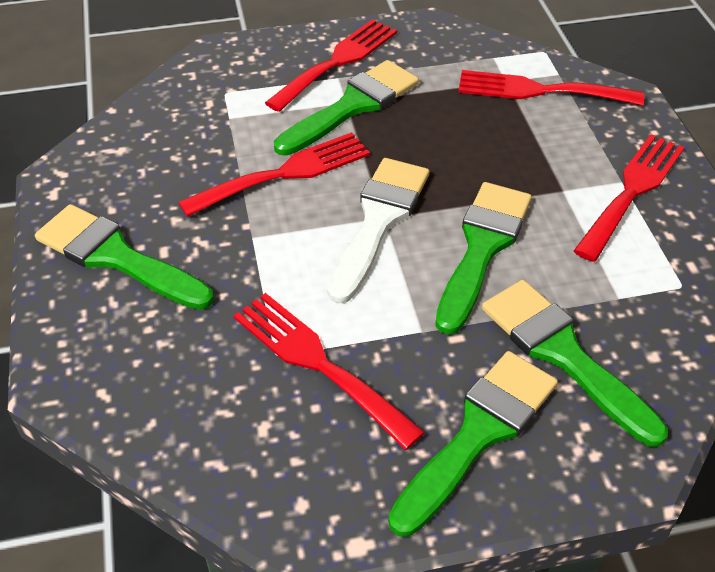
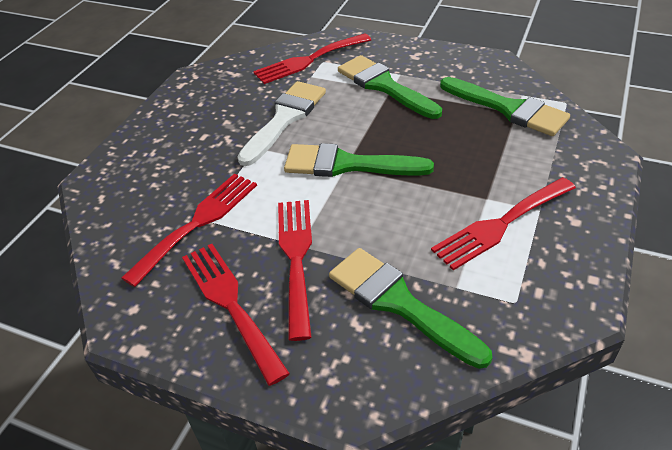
green brush: [35,204,214,310] [274,60,419,156] [388,351,558,537] [435,182,532,335] [482,280,668,447] = 5 -> [284,143,434,177] [329,248,492,369] [338,55,442,119] [440,77,570,136] = 4

